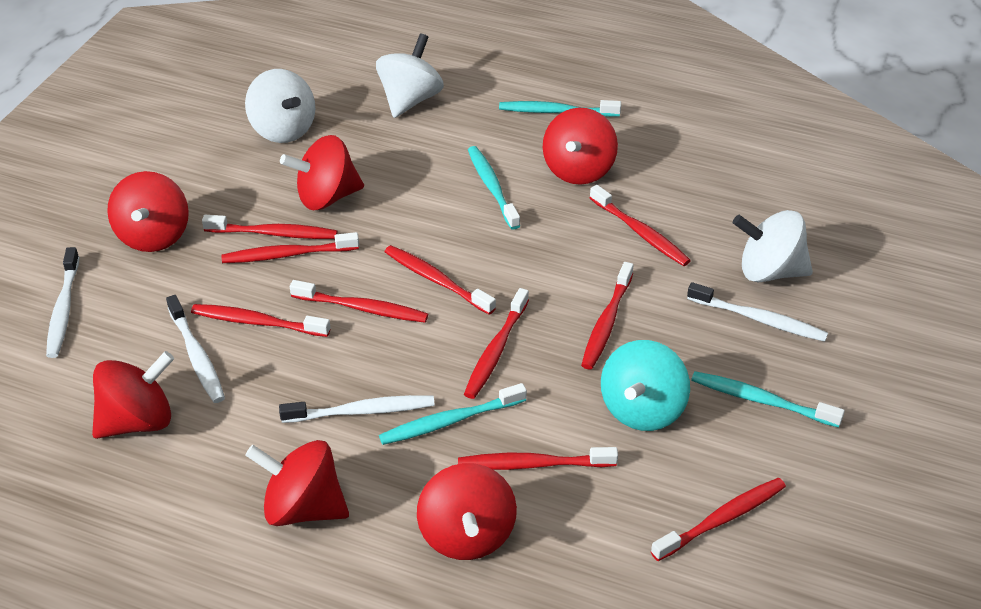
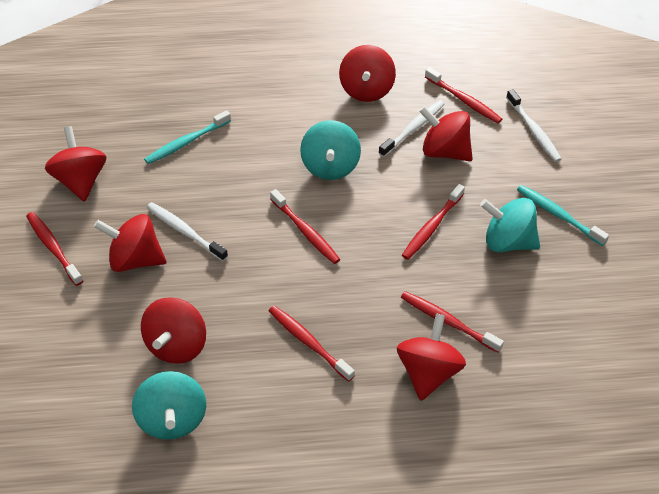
red toothbrush: [191,304,330,337] [202,215,338,239] [221,232,359,263] [290,280,428,323] [385,245,496,315] [458,447,618,470] [464,288,529,399] [581,262,634,370] [590,185,691,266] [651,478,786,561] = 10 -> [26,212,83,286] [269,305,355,382] [270,189,340,264] [401,291,504,353] [402,184,465,260] [425,67,502,123] = 6
turquoise spinning top: [601,340,690,431] = 1 -> [132,371,206,440] [300,120,361,180] [480,198,540,252] = 3
turquoise toothbrush: [379,383,527,445] [468,146,520,230] [499,100,621,117] [691,371,845,428] = 4 -> [144,110,231,164] [517,185,609,246] = 2
white spinning top: [245,69,315,143] [376,34,444,118] [733,210,813,283] = 3 -> none = 0
white toothbrush: [46,247,79,358] [166,295,225,403] [279,395,435,423] [687,282,828,342] = 4 -> [146,202,228,261] [379,100,445,157] [506,89,561,162] = 3

